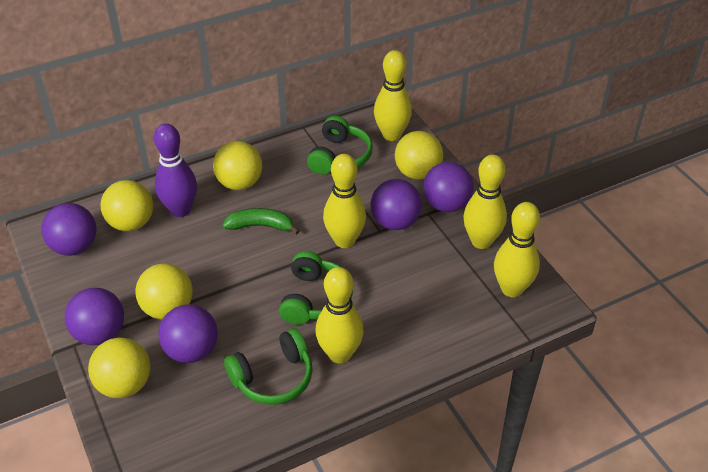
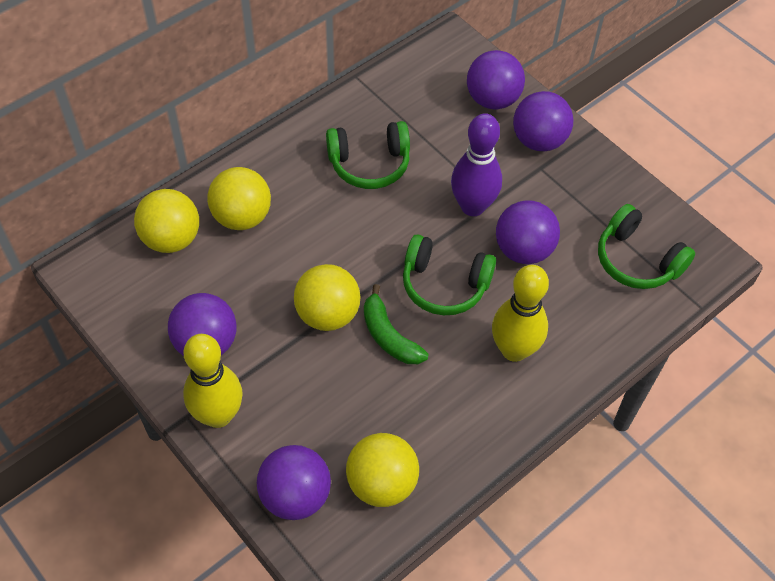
yellow ball: [88,337,151,398] [101,180,153,231] [135,263,193,320] [213,141,263,190] [395,131,443,180] = 5 -> [134,189,199,253] [207,167,271,230] [294,264,360,331] [346,433,419,507] = 4
yellow bowling pin: [315,267,364,364] [323,154,366,248] [374,50,412,141] [463,155,507,249] [494,202,540,298] = 5 -> [183,334,243,428] [492,265,549,362] = 2

